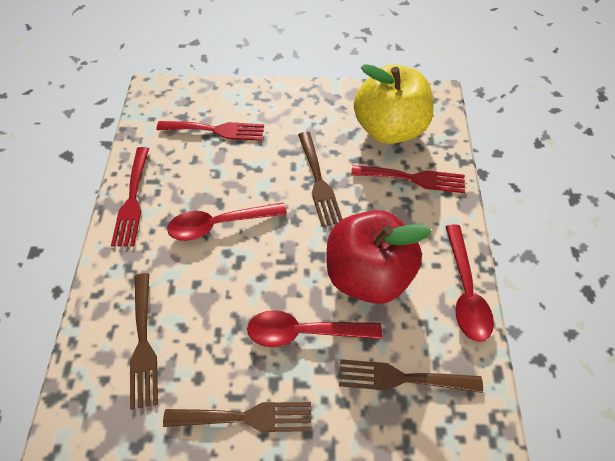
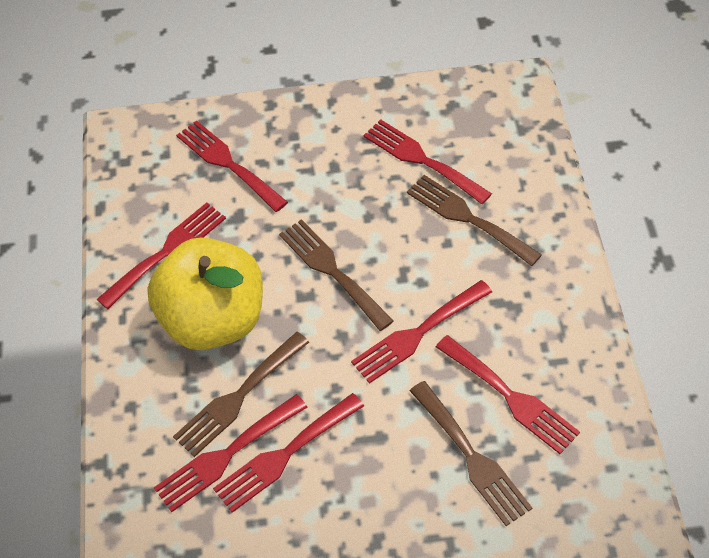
red apple: [327,210,431,304] = 1 -> none = 0
red fork: [111,147,149,247] [156,121,264,141] [351,165,465,193] = 3 -> [97,202,226,309] [154,394,307,512] [176,120,288,212] [213,393,364,513] [351,280,492,384] [364,119,492,204] [436,335,580,454] = 7
red spoon: [167,202,287,241] [247,310,382,347] [445,225,494,342] = 3 -> none = 0

